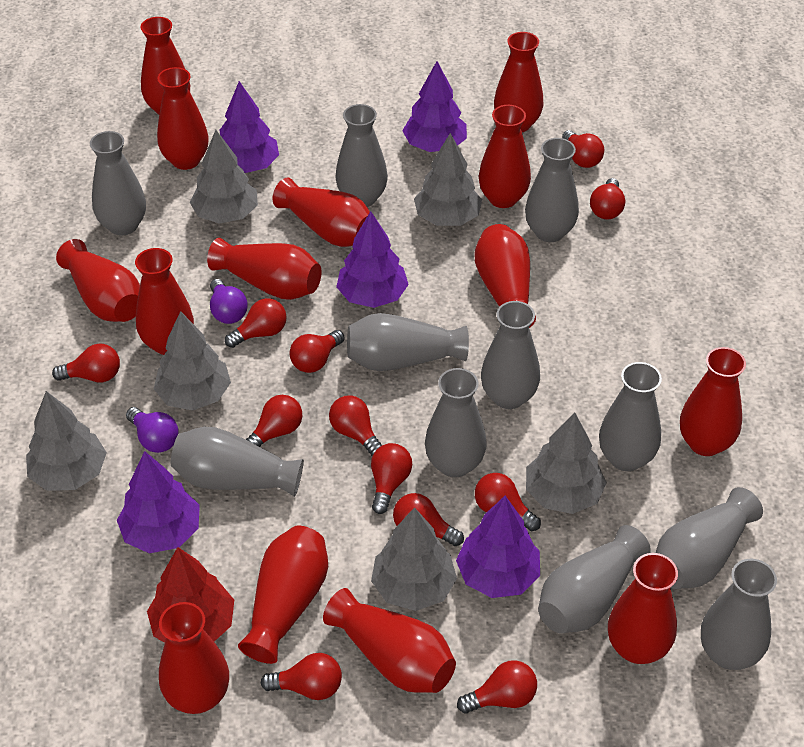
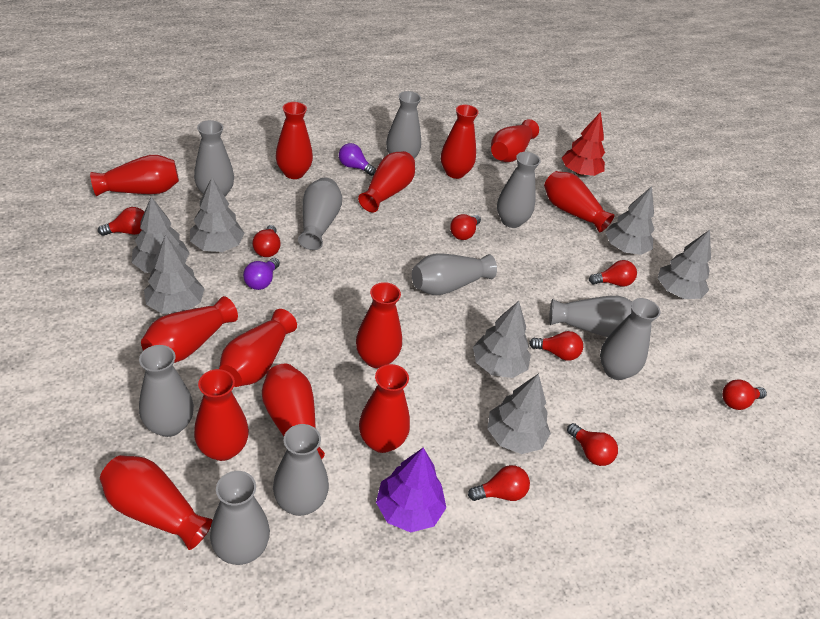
grey tree: [26,391,107,491] [154,311,231,410] [190,130,258,224] [371,507,457,611] [414,133,482,226] [526,412,607,514] = 6 -> [132,197,190,273] [144,235,205,314] [190,177,245,252] [473,301,531,378] [487,373,551,454] [605,186,655,255] [658,230,711,299] = 7
grey vase: [90,131,146,236] [171,427,304,497] [335,104,388,207] [347,313,469,371] [425,368,487,478] [481,301,540,409] [525,138,579,242] [538,525,651,634] [599,362,662,471] [656,487,763,589] [701,559,777,670] = 11 -> [139,345,194,437] [194,120,234,197] [210,471,270,565] [273,424,329,516] [298,177,342,250] [386,91,421,159] [412,254,497,295] [497,152,541,228] [549,296,632,337] [600,298,660,380] = 10
purple tree: [117,451,200,553] [220,81,279,173] [336,211,409,308] [402,61,467,152] [456,496,540,598] = 5 -> [376,448,446,533] = 1
red light bulb: [52,343,120,382] [225,298,287,348] [246,395,302,447] [261,653,342,700] [290,330,345,373] [329,395,382,456] [371,443,412,514] [393,493,464,546] [457,660,537,713] [475,473,541,531] [562,130,604,168] [590,178,625,220] = 12 -> [98,207,144,236] [252,225,281,257] [450,214,481,240] [468,465,530,501] [529,331,583,361] [567,423,618,466] [589,260,637,287] [722,379,767,410] = 8
red vase: [56,239,140,322] [135,248,194,355] [140,17,190,115] [157,67,209,170] [159,602,229,714] [207,238,321,300] [238,526,328,664] [273,178,370,247] [323,588,456,693] [474,224,536,328] [478,105,531,208] [494,32,543,132] [608,553,678,664] [680,347,746,456] = 14 -> [90,155,179,196] [100,455,213,550] [141,296,238,363] [194,369,249,461] [219,309,297,387] [262,364,325,459] [276,102,313,179] [356,282,402,368] [358,151,415,212] [359,364,410,453] [441,104,479,179] [491,119,539,162] [544,171,615,233] = 13

